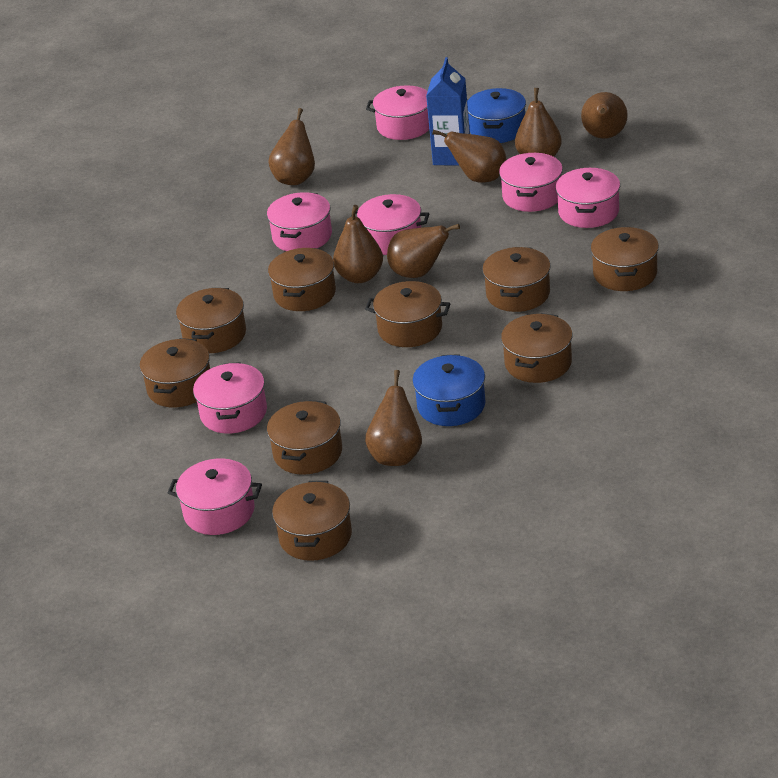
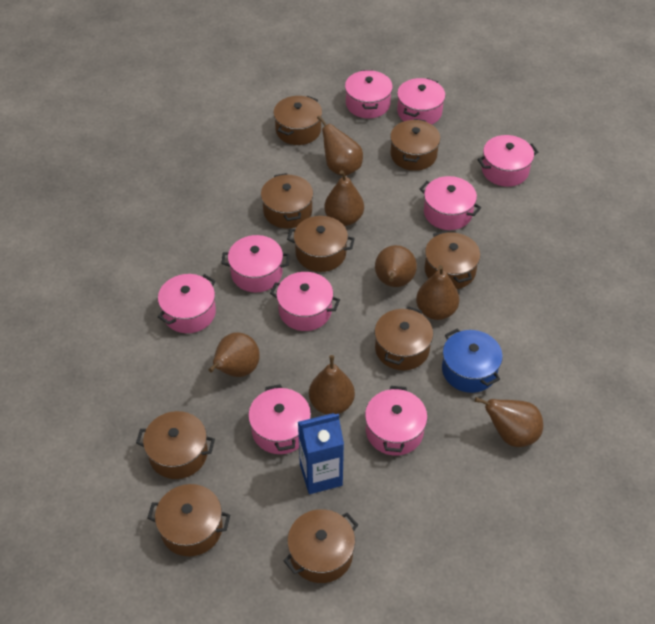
blue pot: [412,354,485,426] [467,88,526,143] = 2 -> [442,329,503,393] = 1
pink pot: [168,458,262,535] [193,362,267,434] [267,192,332,251] [351,194,430,255] [366,85,429,140] [499,153,563,212] [555,168,620,228] = 7 -> [158,274,216,333] [221,235,290,292] [248,384,311,454] [270,272,340,331] [345,70,393,118] [365,386,428,456] [397,78,445,124] [419,176,481,230] [477,135,538,187] = 9

